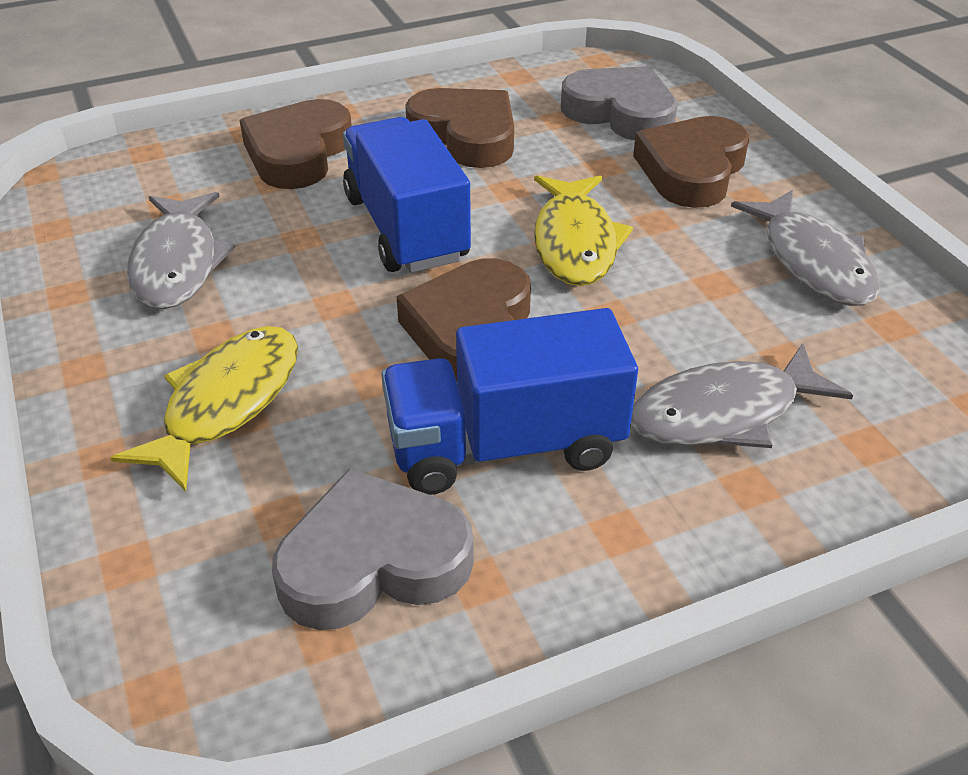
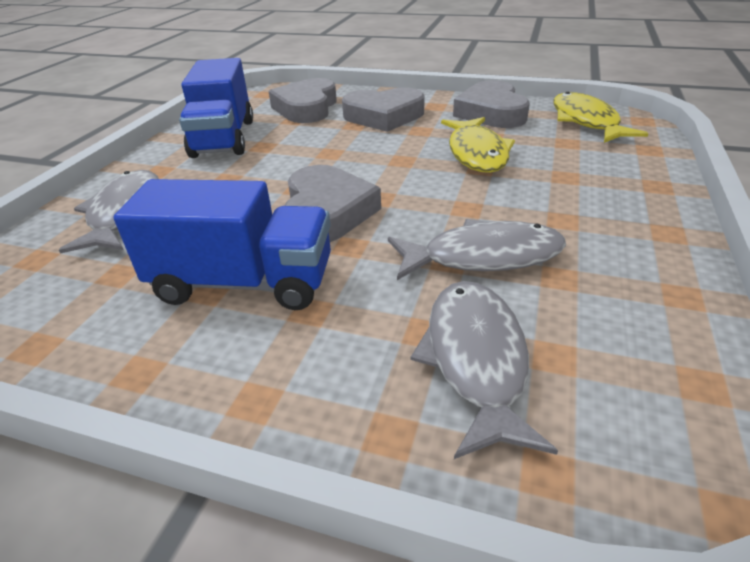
brown heart: [240,99,352,189] [396,258,531,381] [405,88,514,168] [633,116,749,208] = 4 -> none = 0
grey heart: [272,468,474,630] [561,66,677,140] = 2 -> [269,78,337,123] [284,165,381,242] [342,88,425,132] [453,80,530,128] = 4

